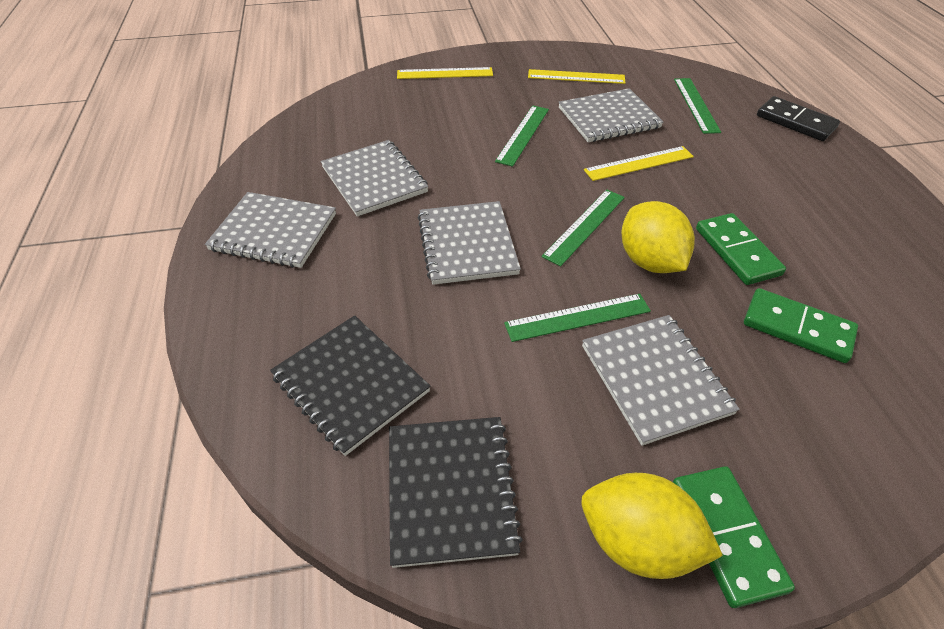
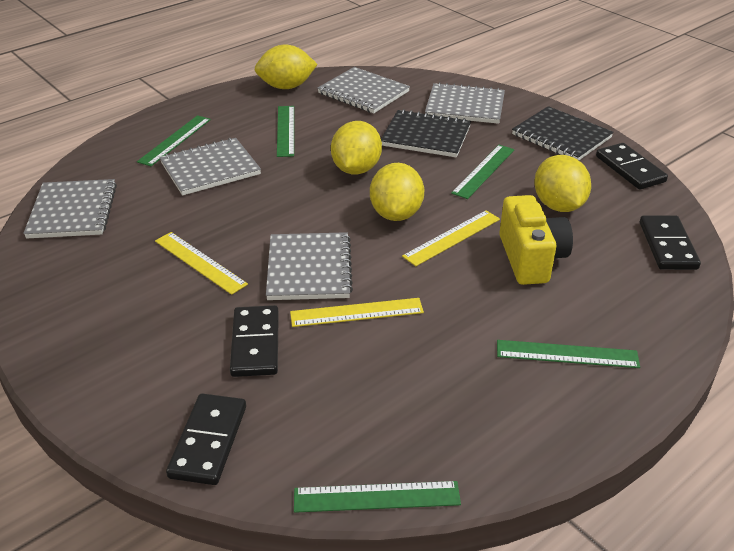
black domino: [757,96,840,141] = 1 -> [166,393,246,485] [230,305,279,377] [596,143,668,190] [640,215,701,270] = 4
green domino: [673,466,795,608] [696,213,786,285] [744,288,858,363] = 3 -> none = 0
green ruler: [495,106,549,167] [504,294,651,342] [541,190,625,267] [674,78,721,134] = 4 -> [137,115,211,166] [277,106,294,157] [294,481,461,513] [451,145,514,199] [497,340,640,368] = 5
yellow camera: none = 0 -> [499,195,573,285] = 1
yellow lemon: [581,473,723,579] [621,201,695,273] = 2 -> [255,45,318,89] [331,121,382,175] [370,163,424,221] [534,155,591,212] = 4

